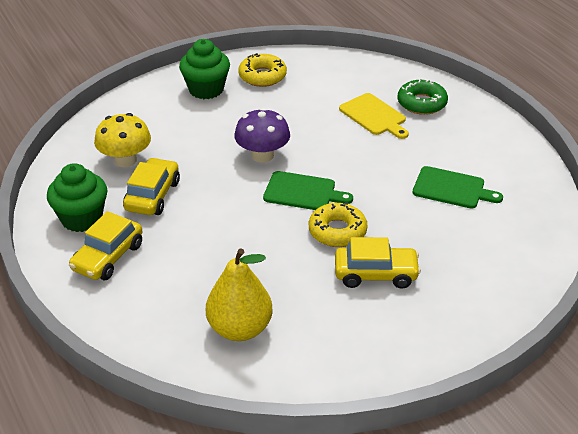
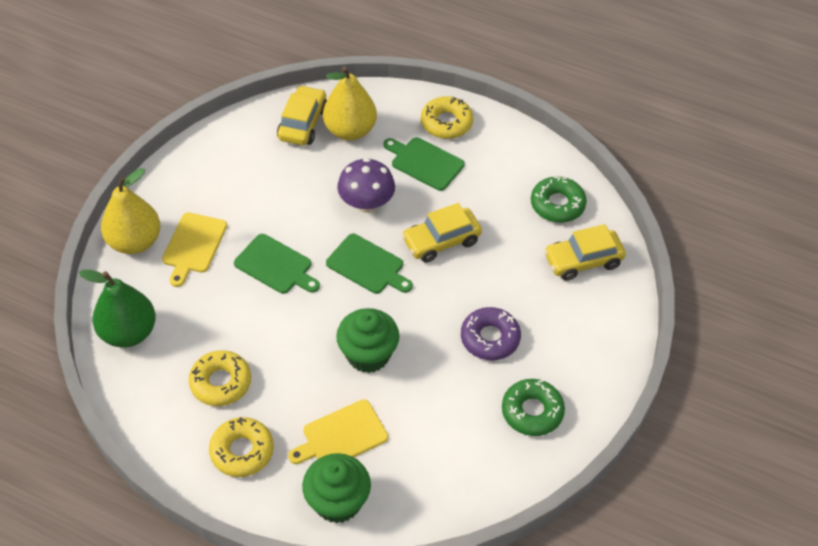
green cutting board: [263,171,353,210] [413,166,503,209] = 2 -> [234,234,320,294] [326,234,413,294] [383,137,465,191] = 3
green donut: [398,79,448,115] = 1 -> [502,379,565,436] [531,176,587,223] = 2
green pear: none = 0 -> [79,270,156,347] = 1
purple donut: none = 0 -> [461,307,521,360] = 1
yellow cutting board: [339,93,409,139] = 1 -> [162,212,227,287] [288,399,388,464] = 2
yellow donut: [238,53,287,87] [309,202,367,247] = 2 -> [189,350,251,406] [209,417,274,477] [421,96,473,139] = 3
yellow mushroom: [94,113,151,167] = 1 -> none = 0
yellow pear: [206,248,273,341] = 1 -> [101,168,160,254] [323,66,377,140] = 2

